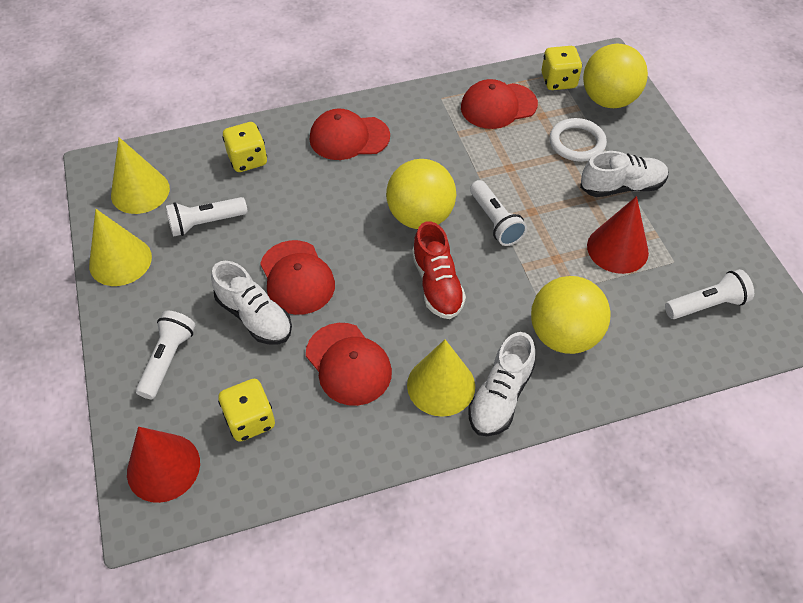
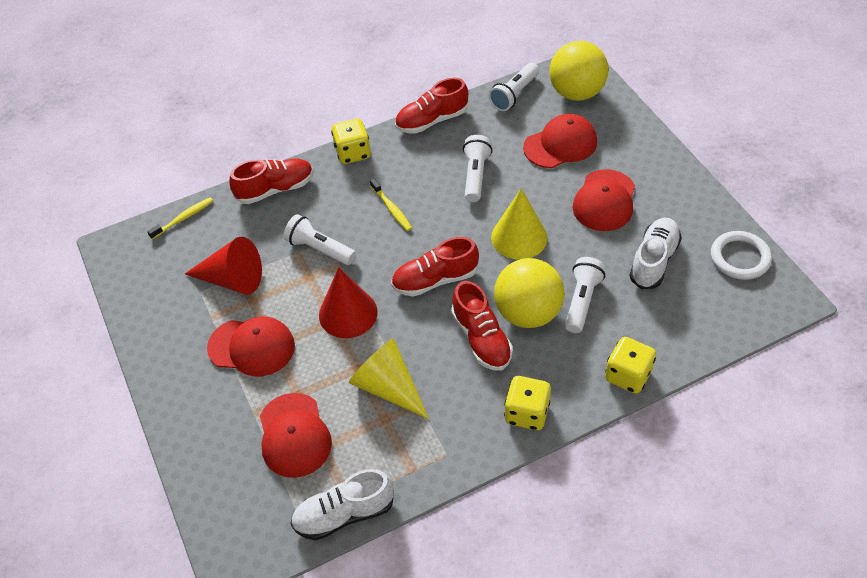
red shoe: [412,221,466,319] = 1 -> [229,158,313,204] [391,237,479,297] [395,78,468,134] [451,281,513,371] = 4
white shoe: [211,261,292,344] [468,332,535,436] [580,151,669,197] = 3 -> [290,469,394,540] [629,218,682,289] = 2
yellow ball: [386,159,456,229] [531,276,611,354] [583,44,648,108] = 3 -> [494,258,564,328] [549,41,608,101] = 2
yellow cone: [89,209,152,286] [111,137,170,214] [407,339,475,417] = 3 -> [349,338,429,419] [491,188,548,260] = 2
yellow toothbrush: none = 0 -> [147,197,213,240] [370,178,412,231] = 2

